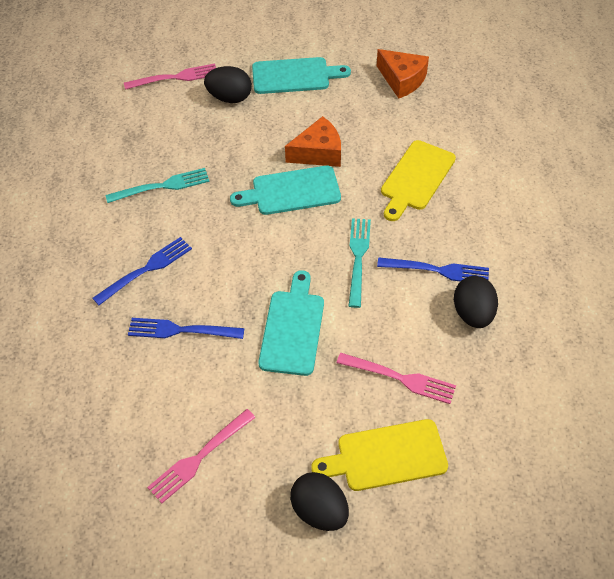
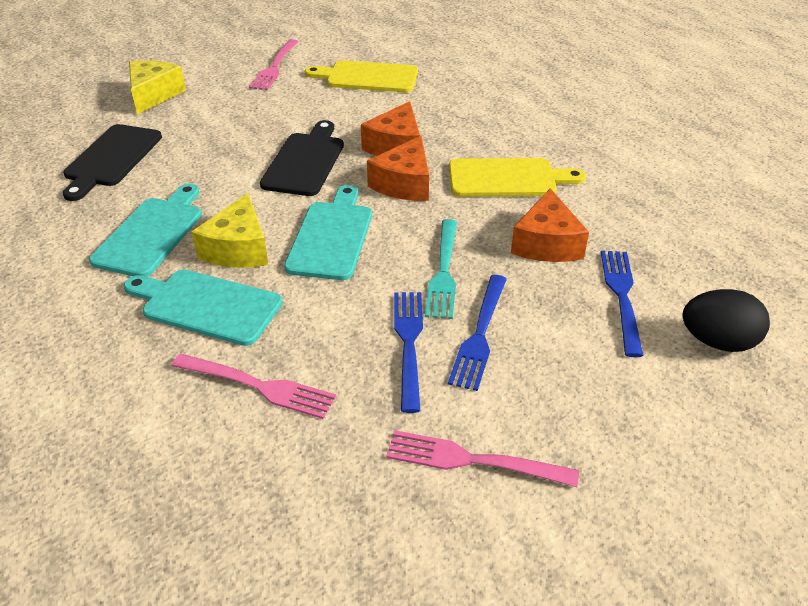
black cutting board: none = 0 -> [63,124,162,201] [260,120,344,196] = 2
black egg: [204,66,252,103] [290,472,349,531] [454,276,498,328] = 3 -> [682,289,770,352] = 1
orange cheese: [285,116,341,167] [377,49,429,99] = 2 -> [361,101,420,156] [367,136,429,201] [511,188,589,262] = 3
turquoise fork: [105,168,210,203] [349,218,371,308] = 2 -> [425,219,457,319] = 1
yellow cheese: none = 0 -> [129,60,186,114] [192,193,268,268] = 2

